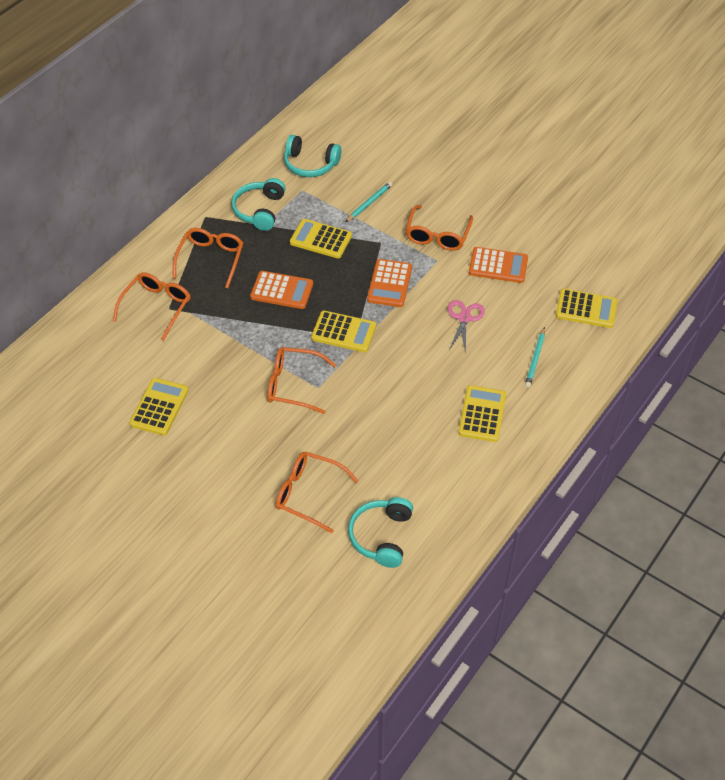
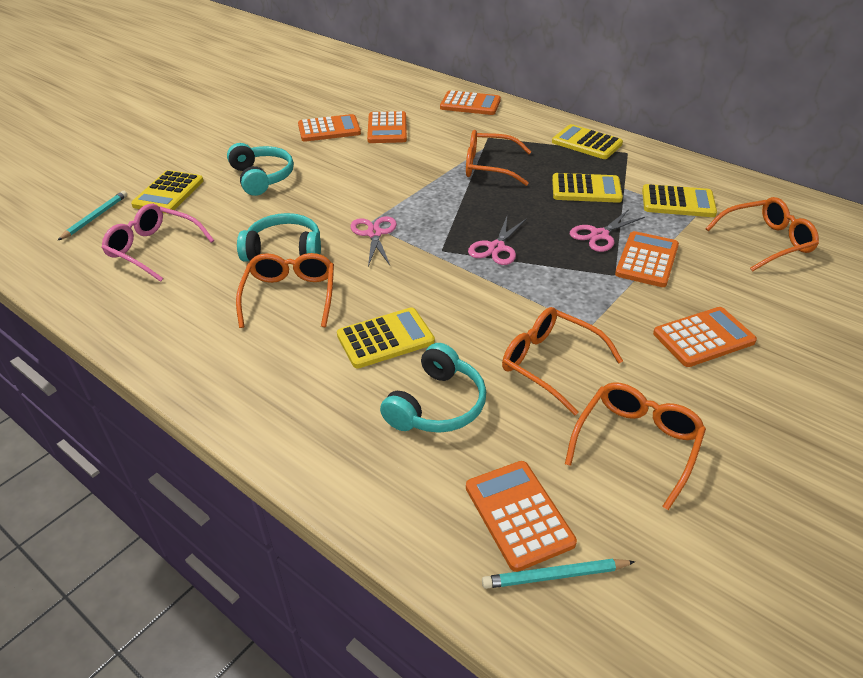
orange calculator: [250,271,313,309] [367,259,412,307] [469,247,528,283] = 3 -> [298,114,361,142] [367,111,407,143] [440,90,501,115] [466,461,577,572] [615,231,679,287] [653,307,757,367] = 6
pink glasses: none = 0 -> [101,204,214,282] = 1
pink scissors: [448,300,485,354] = 1 -> [350,216,397,267] [468,217,527,265] [570,209,645,252] = 3

